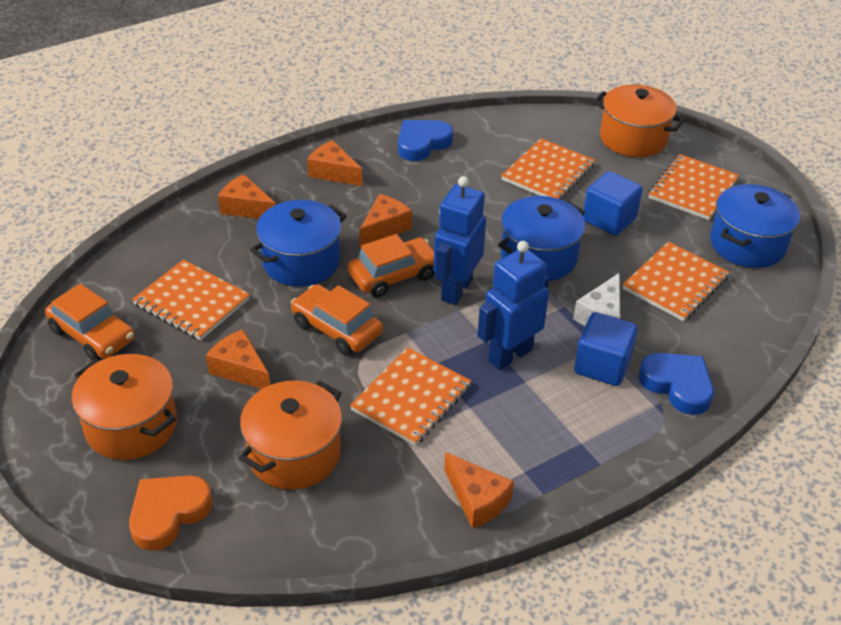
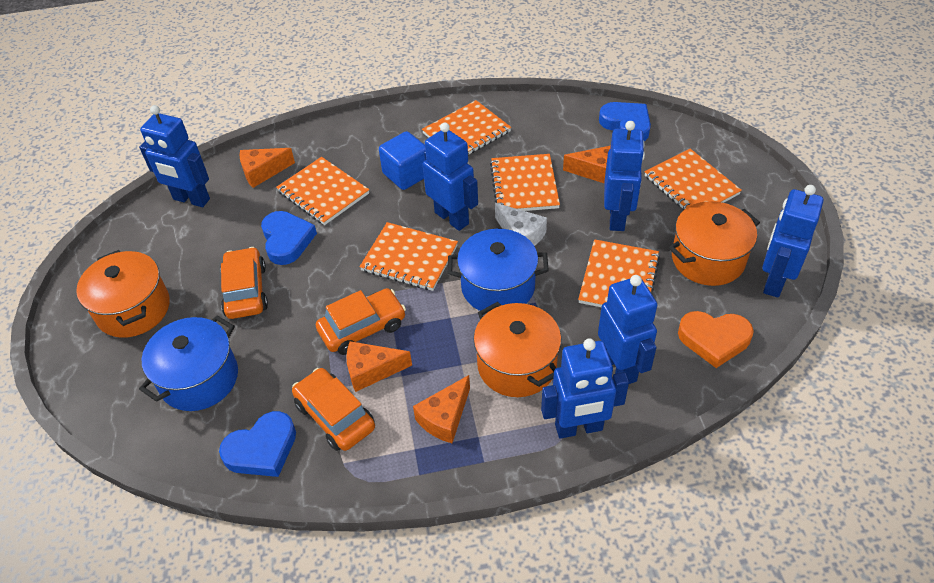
blue cube: [574,312,638,386] [583,171,643,236] = 2 -> [379,131,425,190] = 1
blue heart: [398,120,453,161] [639,353,714,415] = 2 -> [219,411,296,477] [261,211,317,265] [599,102,651,141] = 3
blue pot: [250,200,347,287] [498,196,585,281] [710,184,800,268] = 3 -> [139,315,238,411] [448,229,549,313] = 2
blue robot: [433,176,486,305] [477,241,549,370] = 2 -> [139,105,210,207] [423,122,478,231] [541,338,629,439] [598,275,657,384] [604,121,645,231] [762,185,824,298] = 6
orange cheese: [206,329,270,389] [218,174,276,219] [307,140,362,186] [359,194,412,248] [444,452,514,529] = 5 -> [240,148,295,188] [346,341,412,392] [413,375,470,443] [563,146,611,183] = 4
orange notebook: [132,260,250,341] [350,347,471,446] [501,138,595,200] [623,241,729,321] [649,154,739,220] = 5 -> [276,157,369,225] [359,222,458,291] [422,100,511,155] [490,154,560,211] [578,239,660,307] [645,149,742,210] = 6

